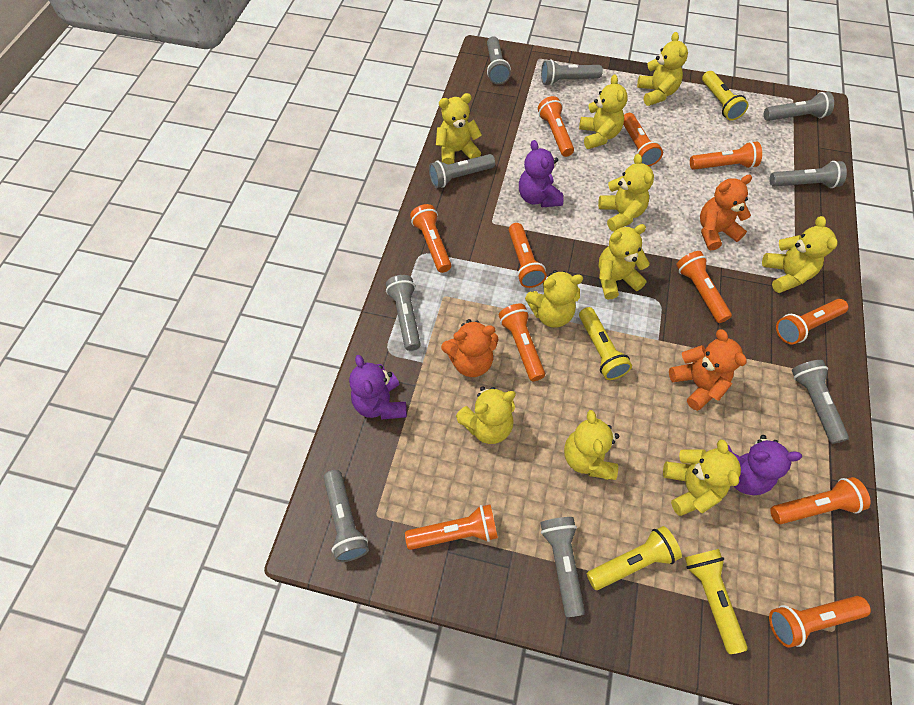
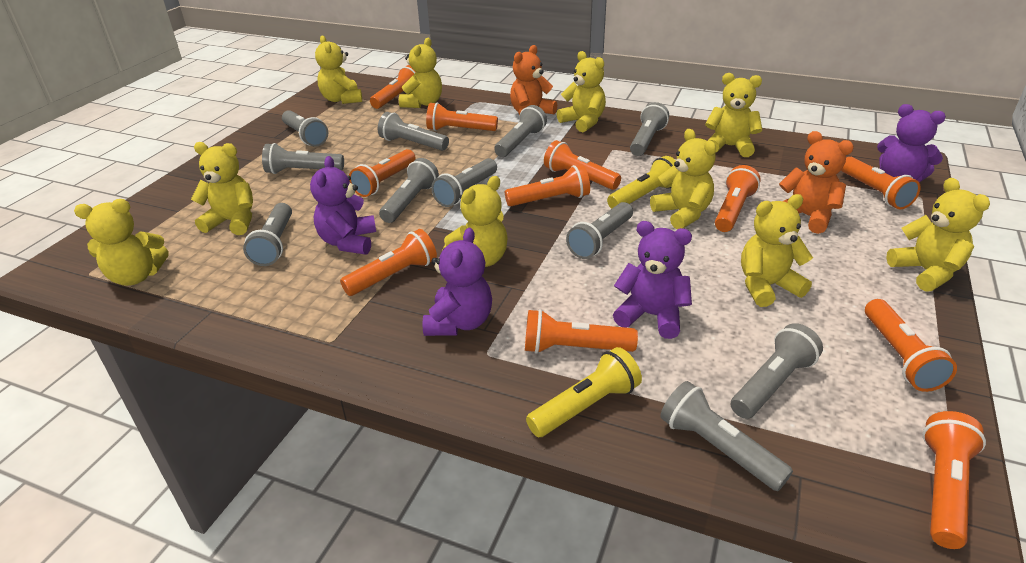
grey flashlight: [324,470,369,562] [386,275,421,351] [429,154,495,188] [487,36,511,84] [541,59,603,86] [541,517,585,617] [764,92,834,121] [769,161,847,188] [792,360,849,444] = 9 -> [243,203,292,266] [262,143,344,174] [282,110,328,147] [378,112,449,151] [379,158,439,223] [431,158,497,207] [494,105,547,157] [566,202,633,259] [630,102,669,156] [660,381,793,491] [731,323,823,419] = 11
orange teddy bear: [441,319,498,377] [669,329,747,411] [700,175,752,250] = 3 -> [510,45,557,116] [779,131,854,234] = 2
purple teddy bear: [349,355,407,419] [519,140,563,207] [728,435,802,495] = 3 -> [310,156,376,255] [423,228,492,336] [613,221,692,339] [877,104,946,183] = 4
yellow flashlight: [579,307,632,380] [587,526,682,590] [685,549,747,654] [702,71,749,121] = 4 -> [526,347,642,437] [607,156,676,209] = 2

